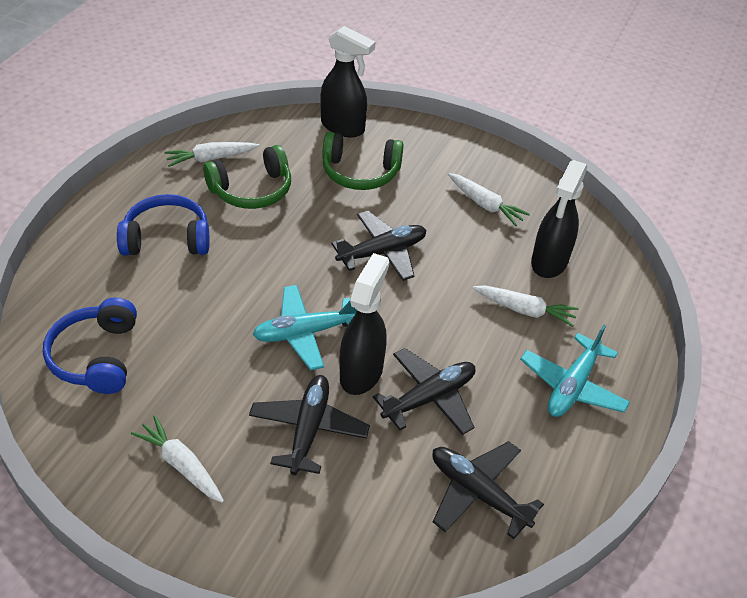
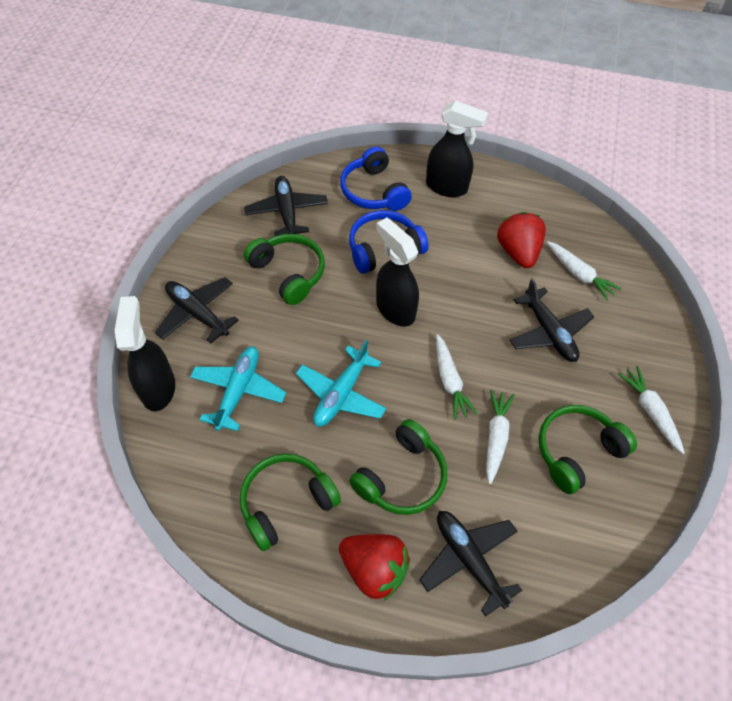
green headphones: [203,145,291,209] [322,132,404,190] = 2 -> [240,454,341,551] [244,234,325,305] [349,419,447,515] [538,405,637,494] = 4
red strawberry: none = 0 -> [339,534,410,601] [497,212,546,268] = 2

